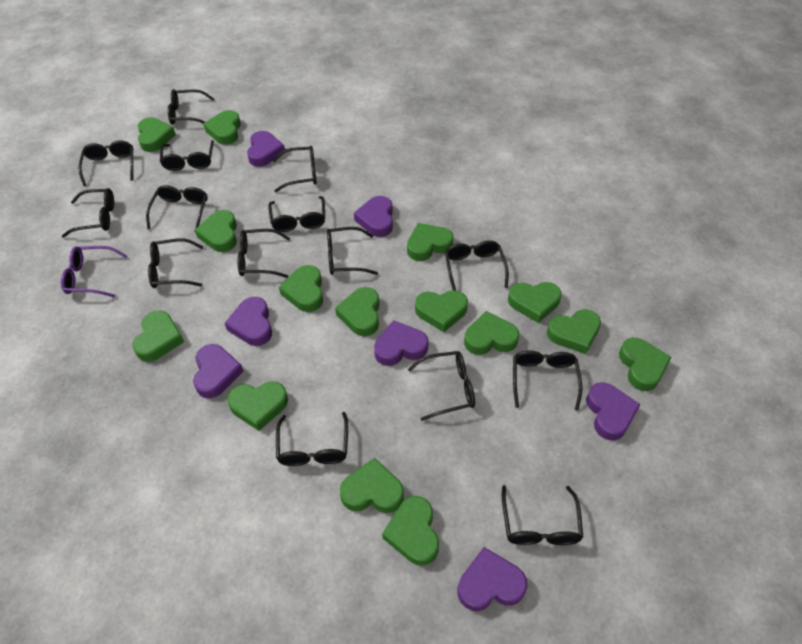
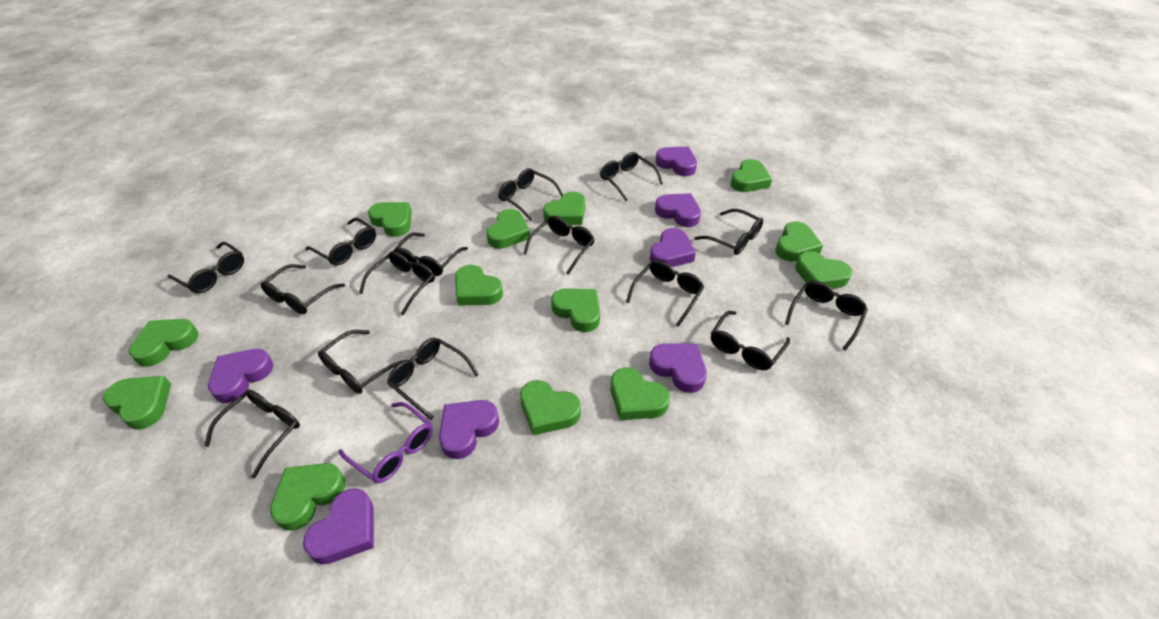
green heart: [132,310,184,362] [138,117,176,152] [195,210,237,252] [203,110,241,145] [227,381,288,431] [279,265,323,312] [335,287,379,336] [340,458,404,513] [382,496,439,566] [407,223,454,261] [415,290,468,332] [464,311,519,355] [508,282,562,323] [547,309,601,354] [619,338,671,391] = 15 -> [103,376,171,429] [129,319,199,367] [270,463,345,531] [368,202,412,237] [455,265,503,305] [486,209,530,249] [520,380,581,435] [543,192,585,225] [551,288,600,332] [611,368,670,420] [730,159,772,192] [776,221,823,261] [795,251,852,289] = 13

